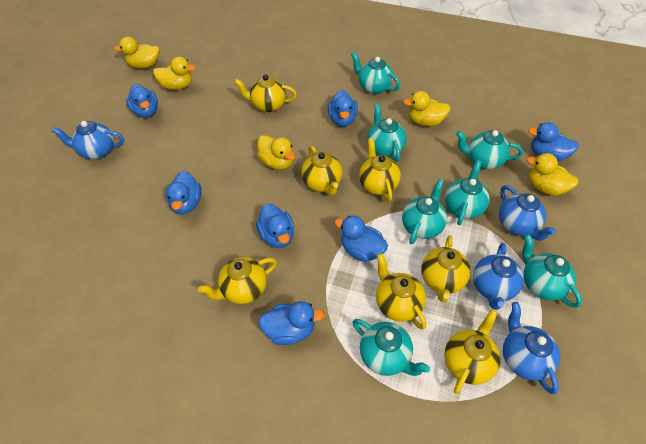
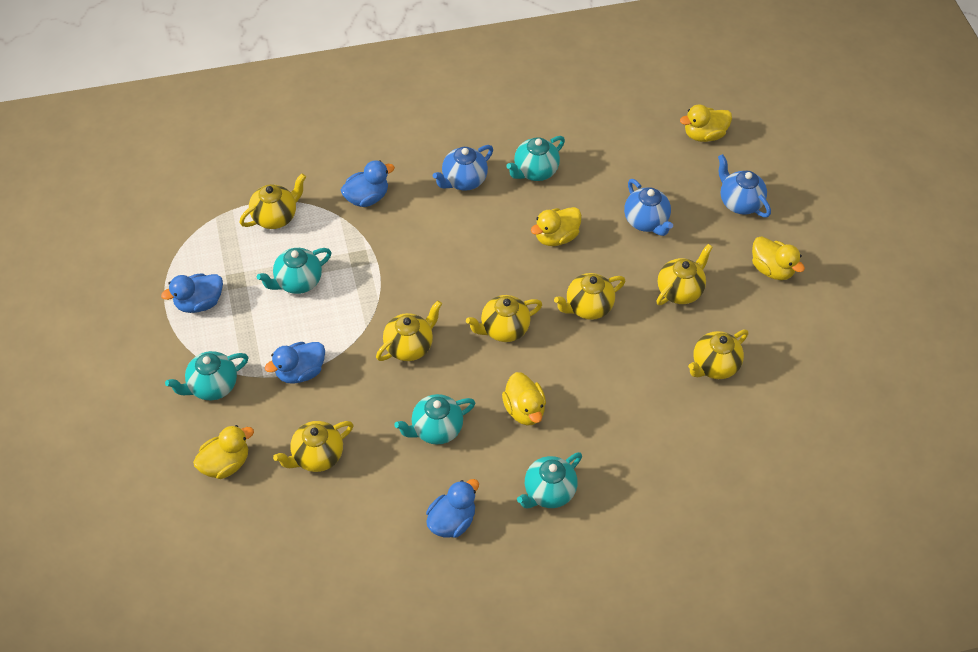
blue duck: [126,84,158,118] [166,171,202,215] [256,204,294,248] [258,301,324,345] [328,90,358,127] [334,215,388,262] [528,122,579,161] = 7 -> [161,273,223,313] [265,342,325,384] [341,160,395,207] [426,479,479,538] = 4
blue teapot: [52,121,124,159] [473,243,524,310] [499,185,556,241] [503,302,560,394] = 4 -> [433,145,493,191] [624,179,673,236] [718,154,771,217] = 3
turquoise teapot: [351,52,400,94] [353,319,430,376] [367,104,407,162] [402,179,447,244] [445,160,490,225] [456,130,523,169] [522,234,582,308] = 7 -> [165,351,249,400] [257,248,332,294] [394,394,475,445] [507,136,565,181] [517,452,582,509] = 5

